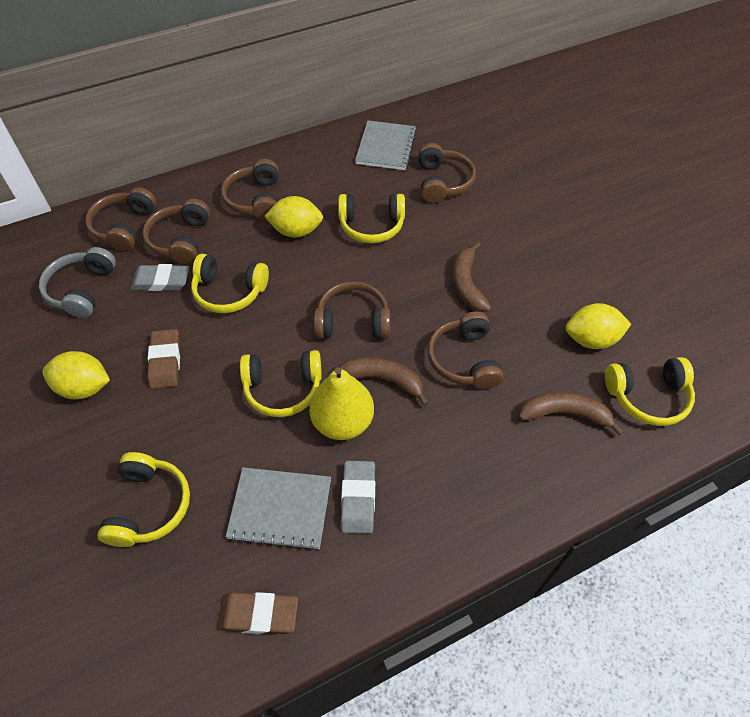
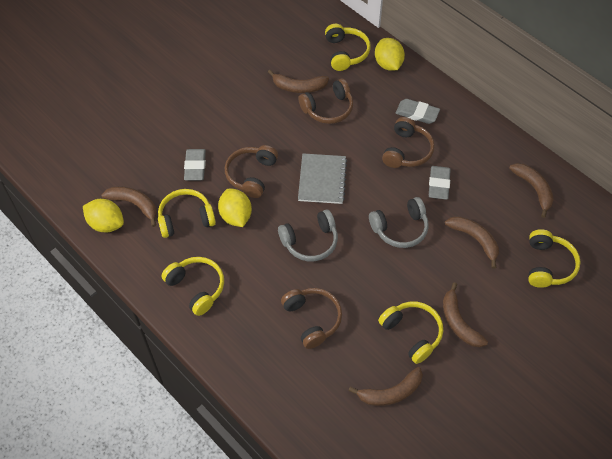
brown banana: [338,357,429,406] [452,242,491,312] [519,392,624,436] = 3 -> [101,186,157,227] [268,70,329,93] [348,367,423,406] [443,282,488,347] [445,216,499,268] [509,163,554,218] = 6
brown eraser: [147,329,180,389] [217,592,298,634] = 2 -> none = 0
brown headphones: [85,187,156,252] [142,199,210,265] [221,159,279,221] [314,281,390,339] [418,143,476,203] [427,311,504,390] = 6 -> [225,145,278,198] [281,288,342,349] [298,79,353,124] [382,117,435,168] = 4
grey eraser: [130,264,189,291] [341,461,375,534] = 2 -> [184,149,206,181] [396,99,440,124] [429,166,451,200] = 3
grey headphones: [39,247,116,318] = 1 -> [278,210,338,261] [369,197,429,248] = 2
grey notebook: [226,467,331,550] [355,120,416,170] = 2 -> [298,153,347,204] = 1
yellow pear: [309,367,374,440] = 1 -> none = 0

